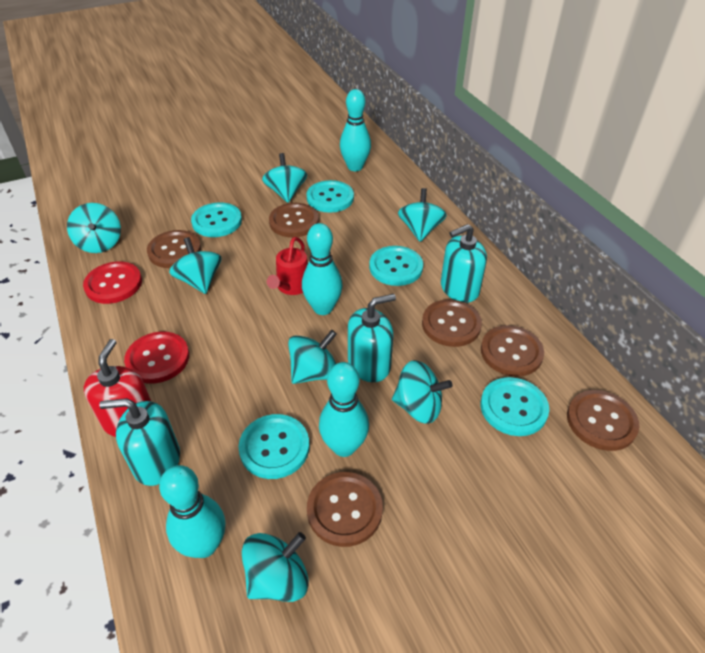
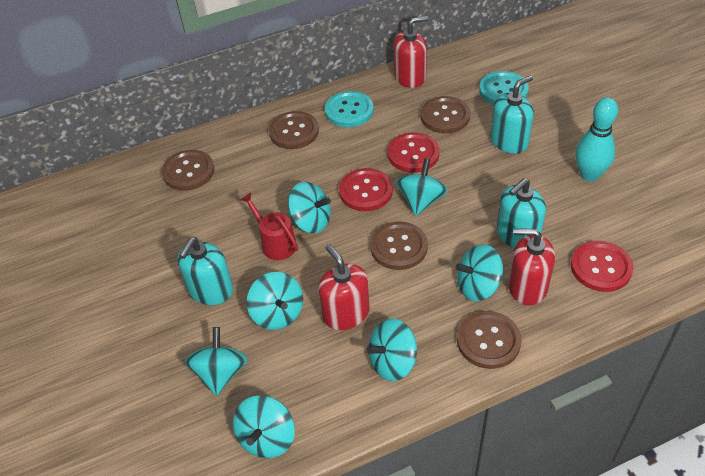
brown button: [147,230,201,268] [269,203,319,237] [307,472,383,547] [422,299,482,347] [481,325,544,377] [567,390,639,451] = 6 -> [162,150,214,191] [269,111,319,149] [370,222,428,270] [420,96,471,134] [457,311,521,369] = 5
red button: [83,262,142,304] [124,332,189,384] = 2 -> [339,168,393,211] [388,132,439,173] [571,241,633,292] = 3
red soap dispenser: [84,339,152,437] = 1 -> [318,244,370,330] [393,16,428,88] [508,228,555,305] = 3
turquoise bowling pin: [159,465,226,558] [302,223,343,315] [319,362,369,457] [340,89,371,171] = 4 -> [575,97,618,181] = 1
turquoise button: [191,202,242,237] [238,414,310,479] [306,180,354,213] [369,246,423,286] [481,377,549,436] = 5 -> [325,91,374,127] [479,71,529,105] = 2

